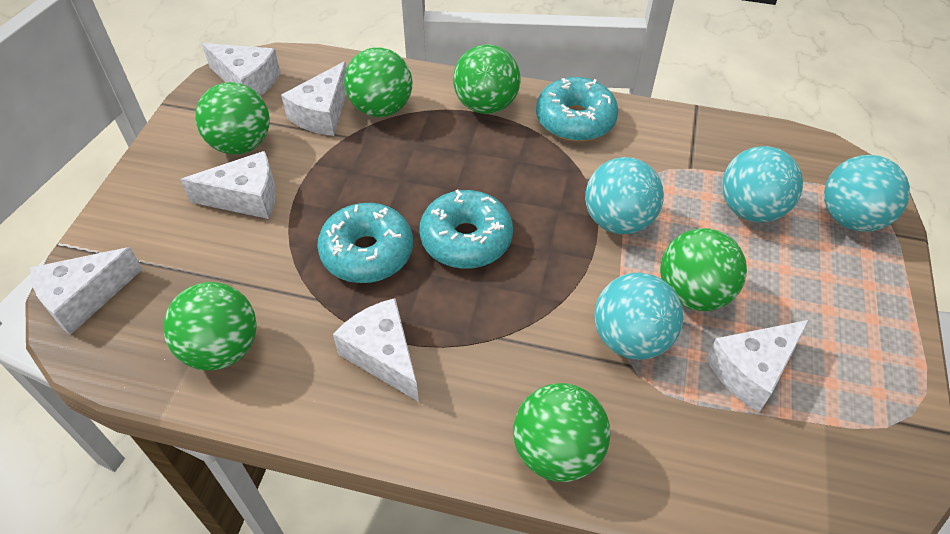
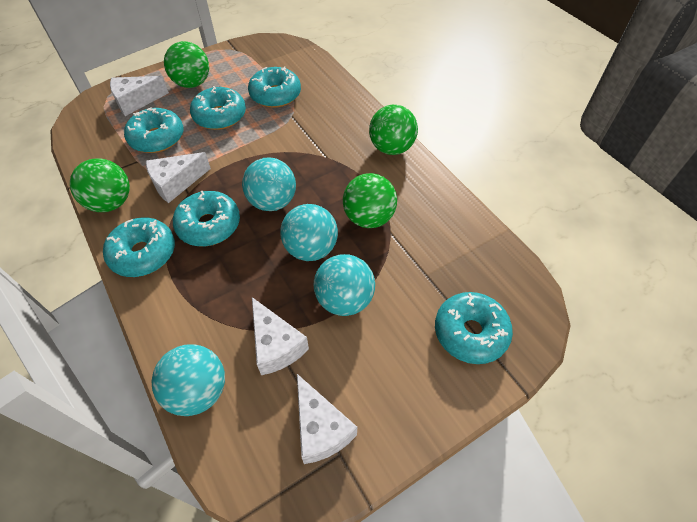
green ball: [163,282,257,370] [195,82,270,155] [344,47,412,117] [453,45,520,114] [513,383,610,482] [660,228,747,311] = 6 -> [70,158,130,212] [164,41,209,88] [343,173,397,228] [369,105,418,155] = 4
turquoise donut: [317,203,413,283] [420,190,513,269] [536,77,619,141] = 3 -> [103,217,175,277] [124,107,184,153] [173,191,240,246] [190,86,246,130] [248,66,301,108] [435,292,513,364] = 6
white cheese: [30,247,143,335] [180,151,276,219] [202,43,281,96] [281,61,347,136] [333,298,419,402] [706,320,809,412] = 6 -> [110,76,169,116] [146,152,211,203] [252,297,309,375] [297,374,357,464] = 4

